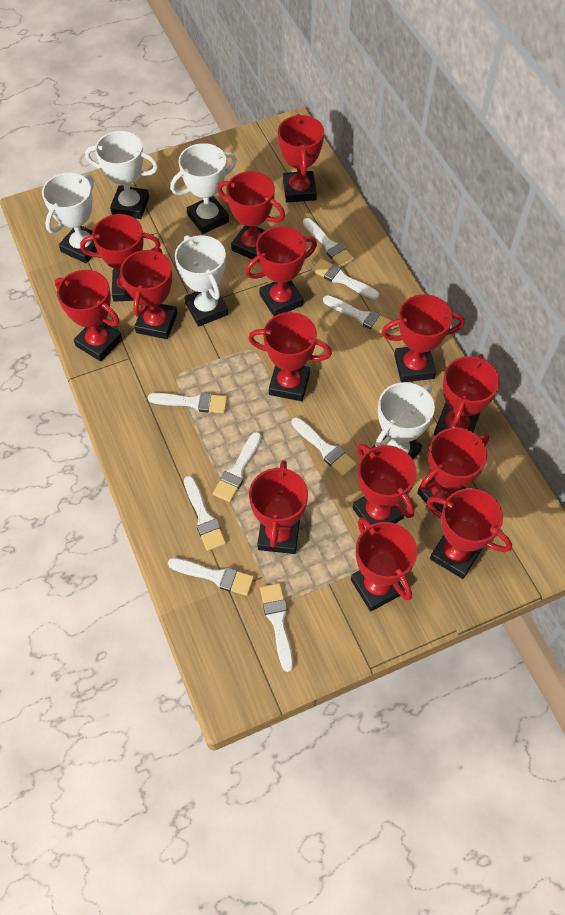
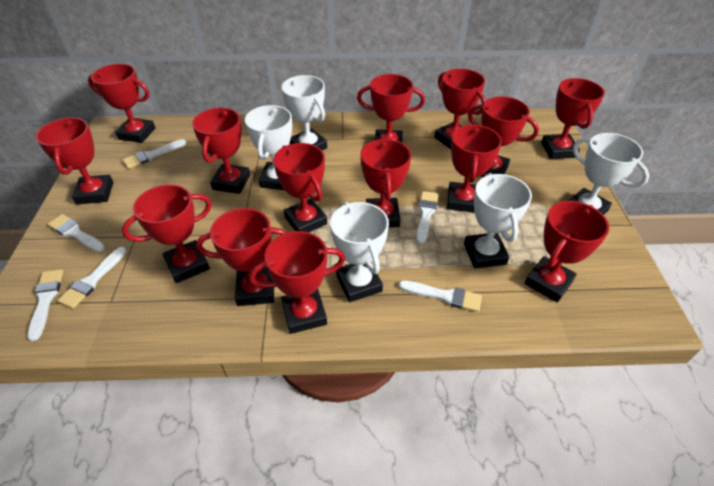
white brush: [148,392,227,413] [168,558,254,596] [184,476,226,551] [213,432,262,502] [260,583,293,672] [291,417,357,476] [303,218,354,268] [312,259,379,299] [323,295,391,334] = 9 -> [27,269,64,341] [48,214,105,252] [57,247,127,309] [123,139,186,169] [398,280,482,312] [416,191,439,244] = 6

